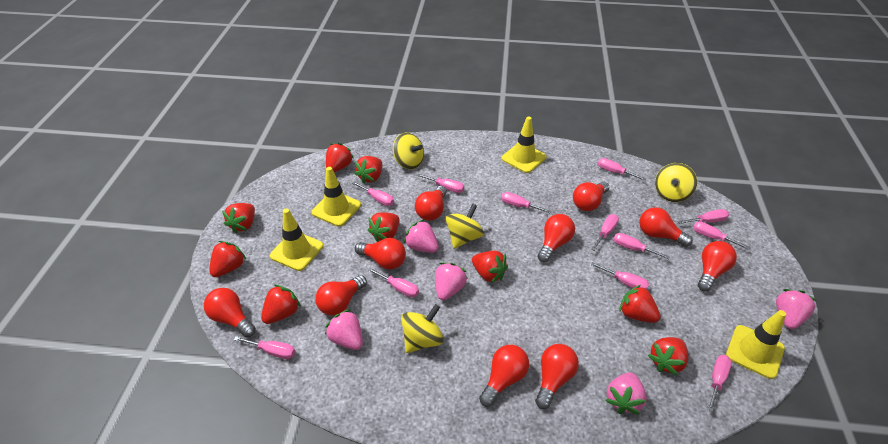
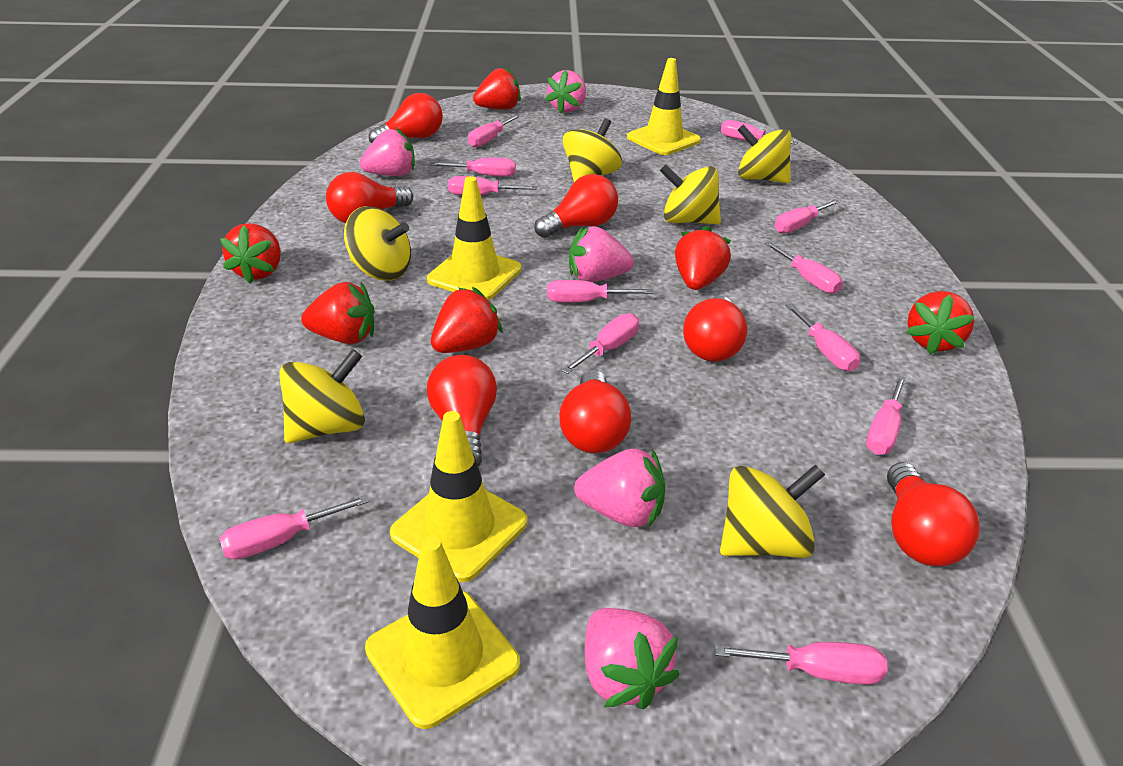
red light bulb: [204,288,256,337] [315,275,367,316] [355,238,406,269] [415,186,447,221] [479,345,529,407] [535,344,579,409] [537,214,575,262] [573,182,609,211] [639,207,693,247] [698,241,737,291] = 10 -> [326,172,413,223] [369,93,443,143] [427,355,497,466] [534,174,618,238] [559,370,631,453] [683,295,747,362] [887,462,980,566] = 7
red strawberry: [209,241,246,277] [222,203,255,234] [261,285,301,324] [326,143,354,172] [354,156,382,184] [368,212,400,242] [472,251,508,283] [619,285,661,323] [648,337,688,376] = 9 -> [220,223,281,284] [301,282,375,344] [431,287,503,353] [473,66,521,110] [675,226,731,290] [906,291,975,354] = 6
yellow spinning top: [393,133,424,169] [401,304,444,353] [446,204,484,249] [655,163,697,202] = 4 -> [279,349,365,443] [344,206,411,280] [563,118,622,182] [660,164,721,224] [720,464,825,558] [738,124,791,183] = 6

